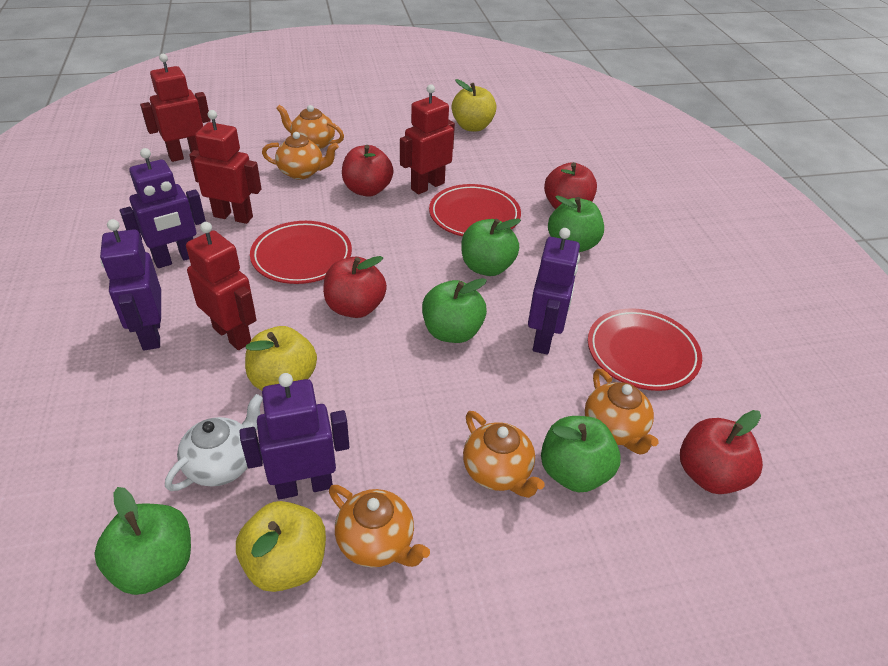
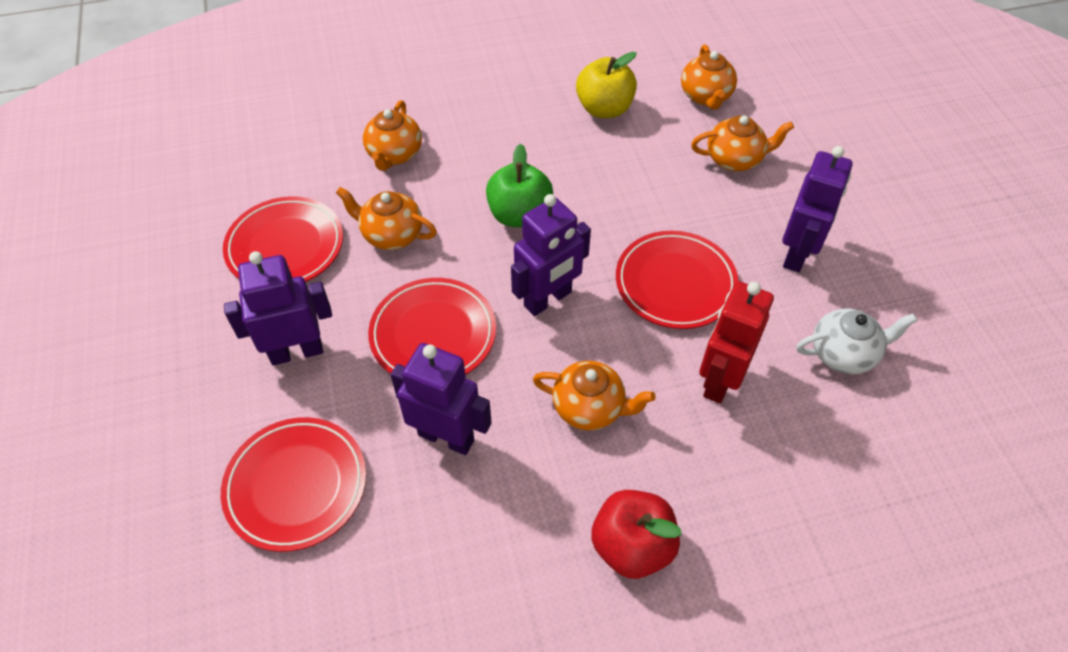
green apple: [94,487,191,595] [422,278,487,343] [461,218,521,276] [541,416,621,492] [548,195,604,252] = 5 -> [486,144,553,227] = 1
red apple: [323,256,387,318] [342,145,393,197] [544,162,597,209] [680,410,763,494] = 4 -> [591,490,682,579] = 1
red plate: [250,221,352,284] [429,184,521,236] [588,308,702,391] = 3 -> [221,417,366,552] [223,197,343,282] [368,278,496,375] [616,231,738,329] = 4
red robot: [140,54,211,162] [186,222,256,350] [189,110,261,224] [400,84,455,194] = 4 -> [699,281,774,404] = 1
yellow apple: [236,501,326,592] [245,326,317,390] [452,79,497,132] = 3 -> [576,52,637,118] = 1

